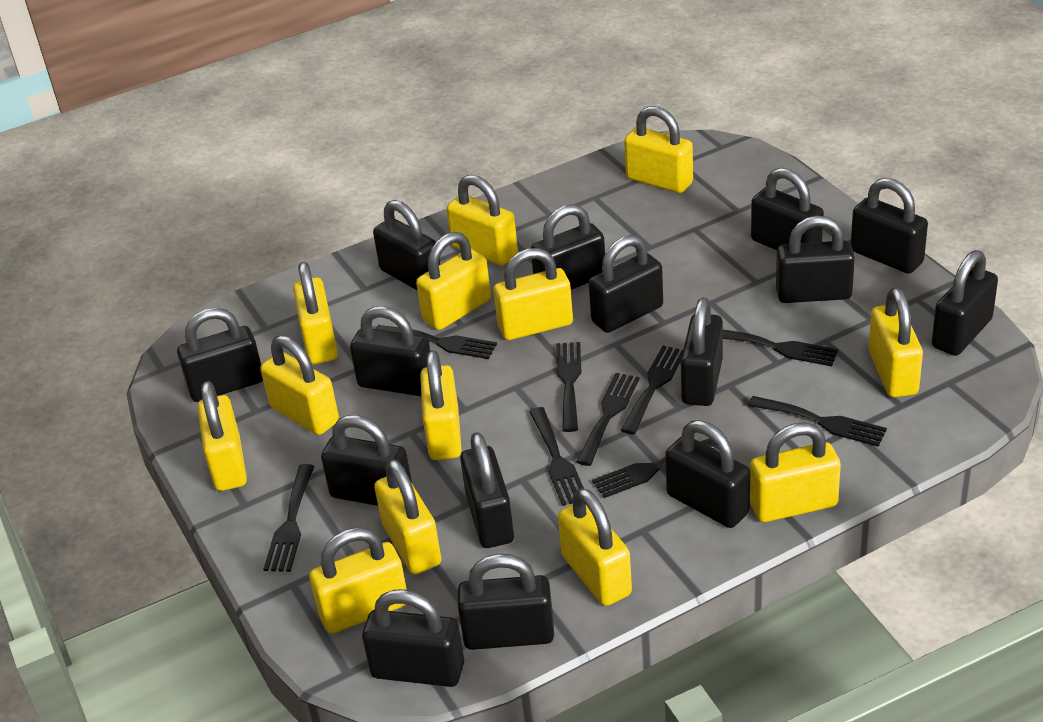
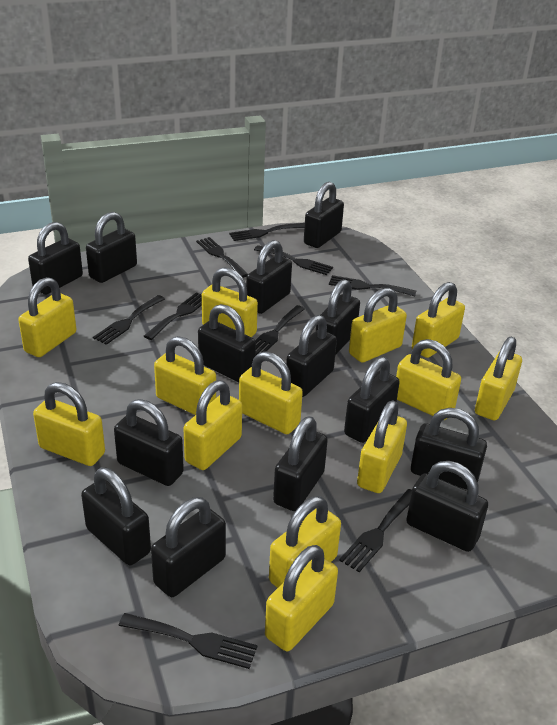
black padlock: [177,308,263,402] [321,415,412,506] [350,306,430,396] [362,589,464,687] [373,200,440,290] [458,554,554,650] [460,432,514,548] [531,204,605,290] [589,235,663,333] [665,420,750,528] [681,297,723,406] [751,168,824,250] [776,216,855,303] [851,178,928,274] [932,250,998,356] = 15 -> [28,222,83,295] [81,468,151,565] [86,212,137,283] [114,399,184,486] [151,497,226,597] [198,304,256,382] [246,240,292,314] [273,416,328,511] [286,315,337,397] [304,182,344,248] [316,279,360,355] [344,357,400,443] [406,461,488,552] [411,408,487,490] = 14

